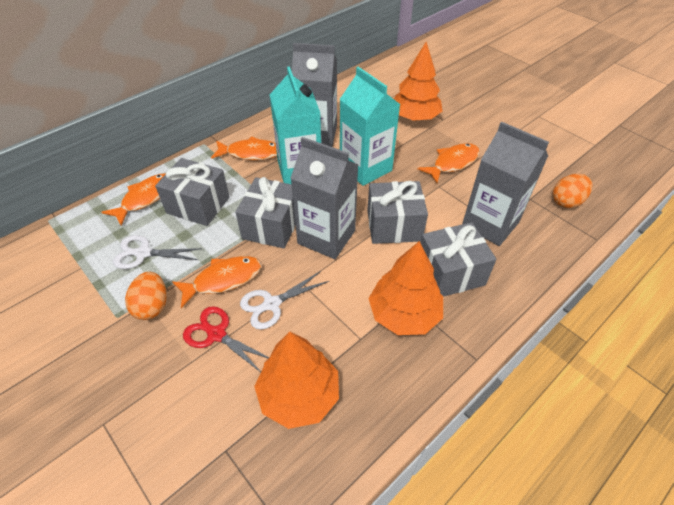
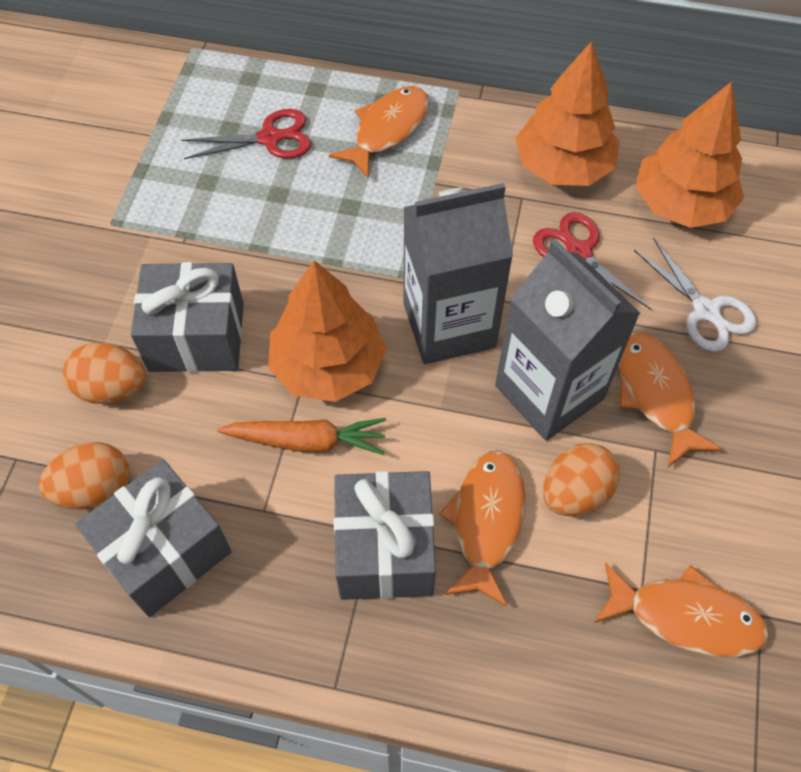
grey carton: [291,137,359,259] [292,43,337,147] [462,122,549,246] = 3 -> [403,183,513,364] [495,239,640,441] = 2
grey gift: [155,158,229,226] [235,177,296,249] [367,181,428,244] [420,222,497,297] = 4 -> [75,459,232,617] [131,262,244,372] [334,471,436,600] = 3
orange carrot: none = 0 -> [217,418,386,455] = 1
orange egg: [125,272,167,320] [553,174,592,208] = 2 -> [39,442,130,510] [63,342,146,404] [543,443,620,516] = 3
red scissors: [183,306,269,372] = 1 -> [182,109,311,159] [533,212,652,310] = 2
turquoise carton: [270,66,321,184] [340,67,400,186] = 2 -> none = 0
white scissors: [113,235,202,269] [240,271,329,330] = 2 -> [634,238,756,352] = 1

